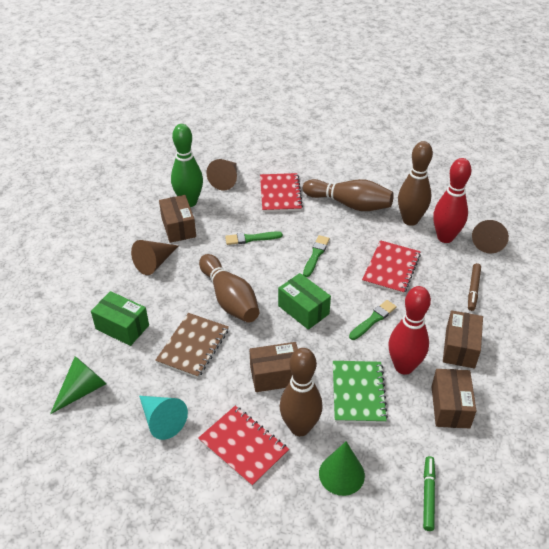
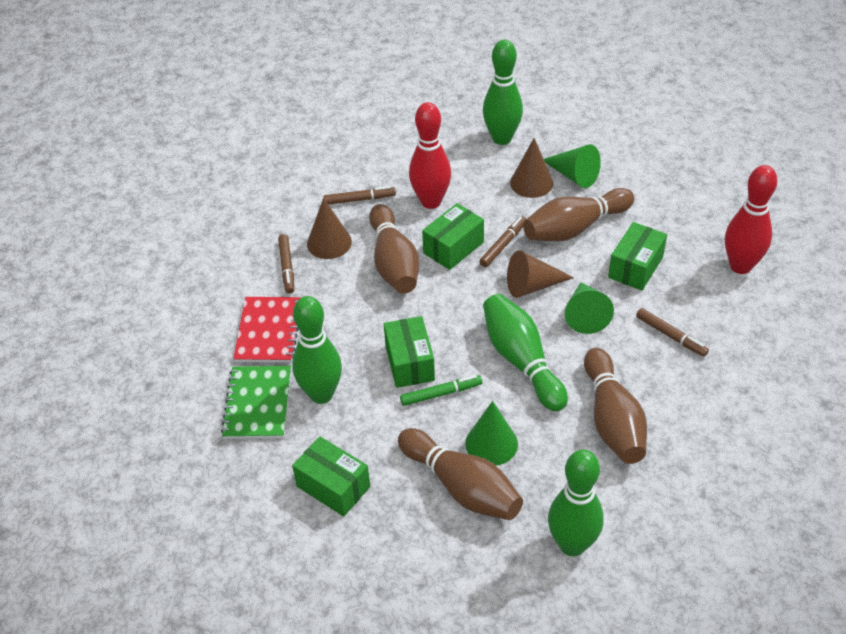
brown box: [159,195,196,243] [250,342,298,392] [431,369,476,429] [443,310,483,368] = 4 -> none = 0
brown marker: [468,263,481,311] = 1 -> [278,234,294,294] [323,186,396,205] [479,216,526,267] [636,308,709,357] = 4
brown notebook: [155,313,229,378] = 1 -> none = 0
green bowling pin: [171,124,203,207] = 1 -> [292,296,342,404] [483,40,523,145] [483,294,568,411] [548,449,604,556] = 4
green box: [91,291,149,346] [278,273,331,330] = 2 -> [292,436,370,516] [384,316,435,388] [422,203,484,270] [608,222,667,291] = 4
green brush: [225,231,283,245] [303,235,330,277] [349,300,397,340] = 3 -> none = 0
green cone: [50,356,107,414] [319,441,365,496] = 2 -> [465,401,518,466] [544,144,601,188] [565,282,614,334] = 3
red notebook: [198,406,289,487] [260,173,303,212] [362,240,421,294] = 3 -> [233,297,301,363] = 1
turquoise cone: [139,396,188,440] = 1 -> none = 0

